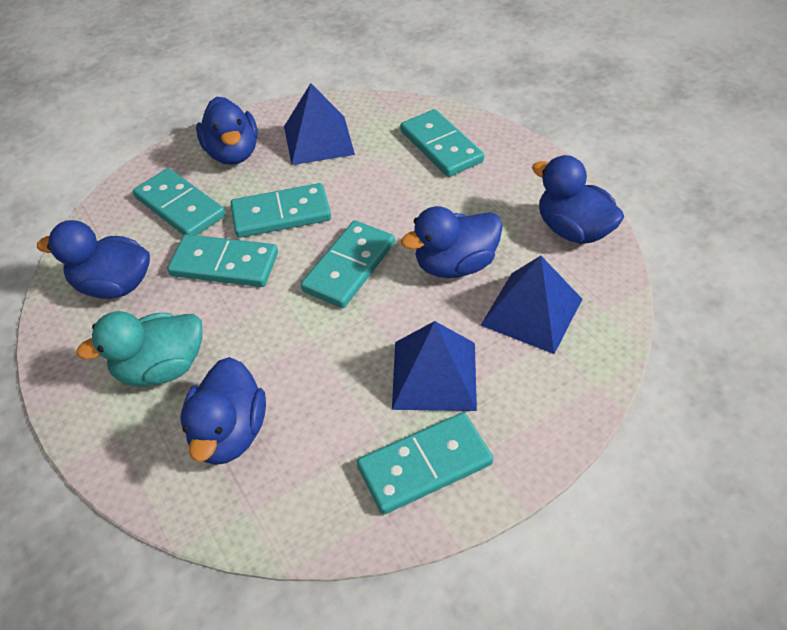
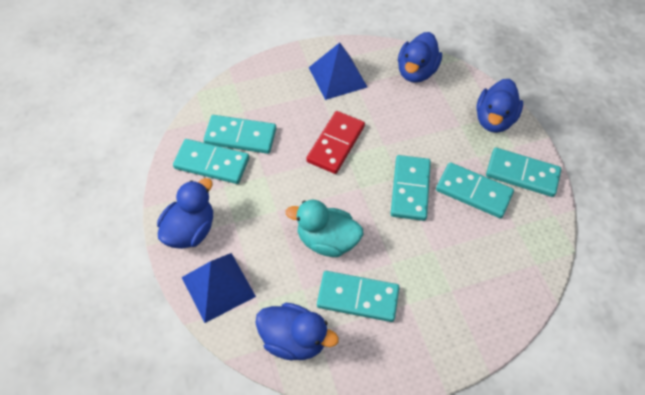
blue duck: [37,220,150,299] [180,357,266,465] [196,97,258,165] [401,206,503,278] [532,155,624,244] = 5 -> [157,178,213,249] [255,303,339,360] [398,32,442,83] [476,79,523,133] = 4
blue pyramid: [284,83,355,165] [392,321,477,411] [481,256,582,354] = 3 -> [181,253,256,323] [308,43,367,100] = 2
red domino: none = 0 -> [306,111,365,174] = 1

